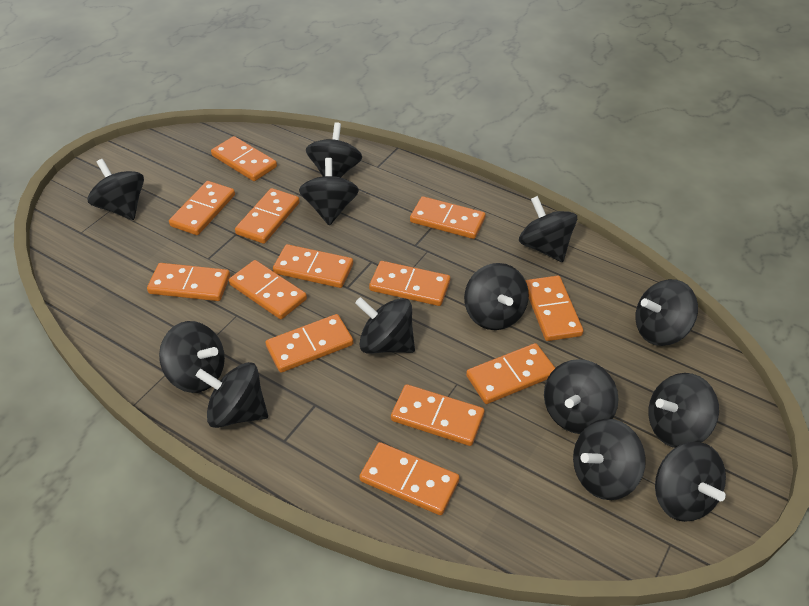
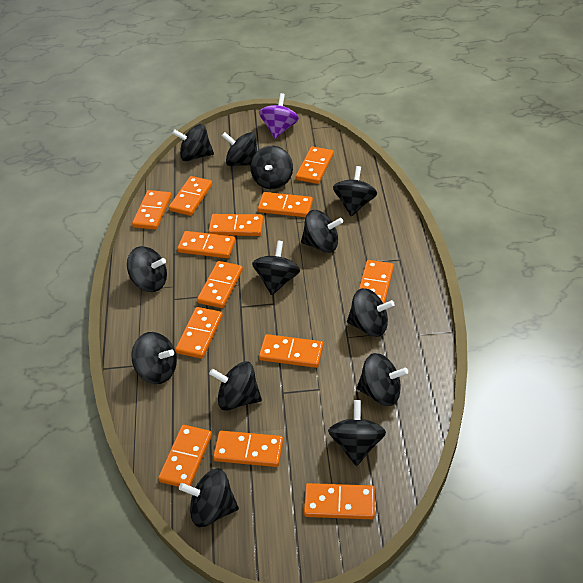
purple spinning top: none = 0 -> [259,93,299,139] = 1

